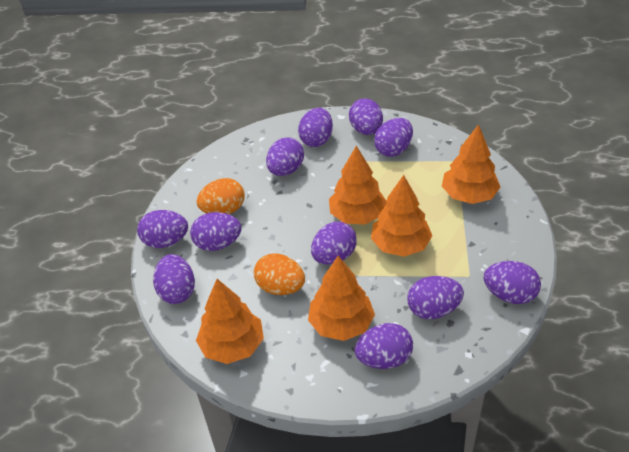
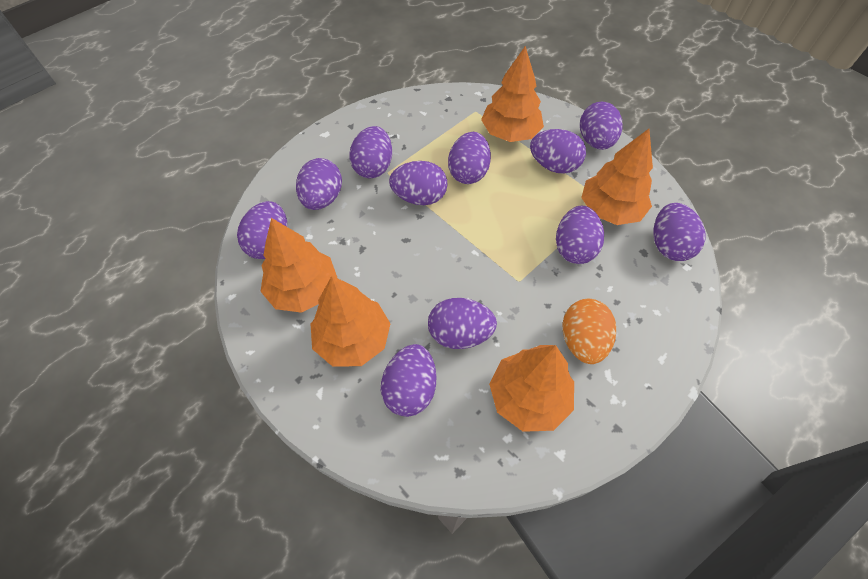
orange egg: [197,178,245,214] [254,254,305,295] = 2 -> [562,299,616,364] = 1

